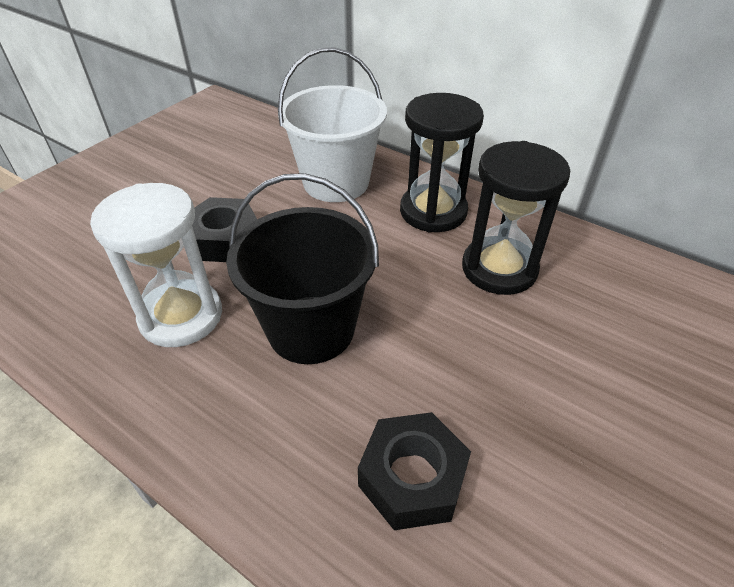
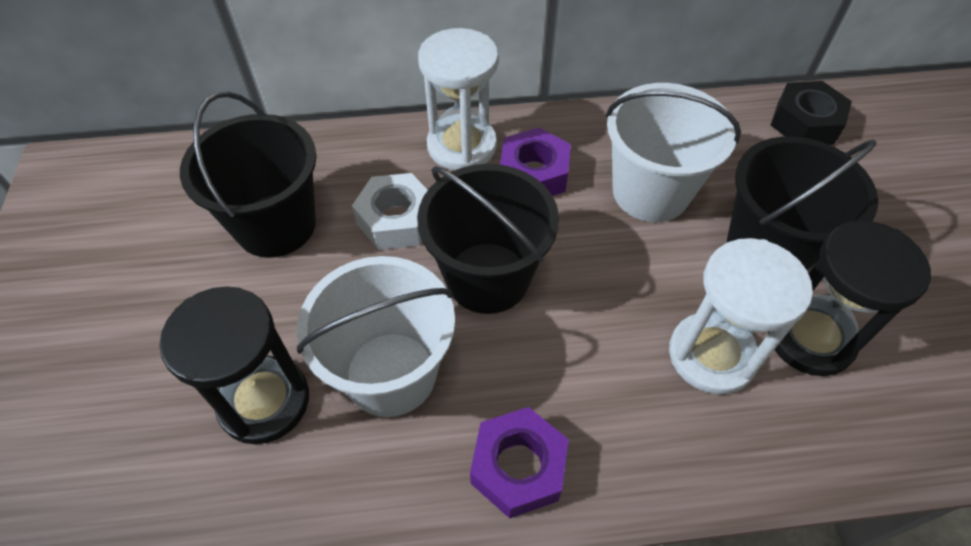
black bucket: [226,173,379,364] = 1 -> [180,91,317,258] [417,164,559,314] [727,136,878,270] = 3
black nut: [192,197,257,262] [358,412,471,530] = 2 -> [771,81,852,145] = 1
purple nut: none = 0 -> [470,407,569,518] [500,127,571,196] = 2
white bucket: [278,47,387,202] = 1 -> [297,256,455,417] [606,83,741,222] = 2
white hourglass: [90,183,222,347] = 1 -> [418,28,499,170] [669,238,813,394] = 2
white nut: none = 0 -> [352,173,428,250] = 1

